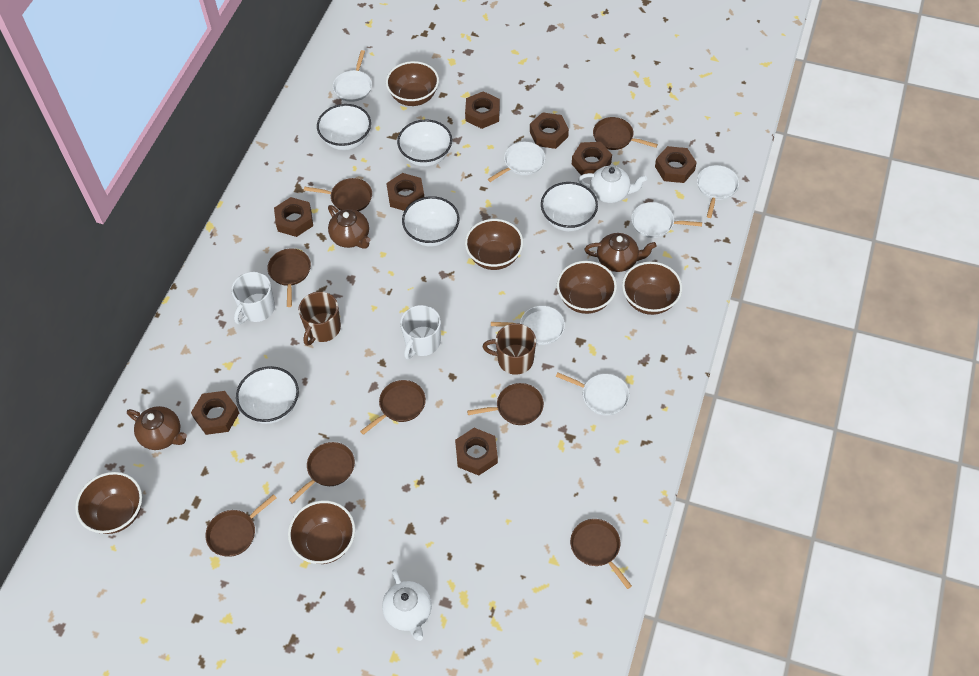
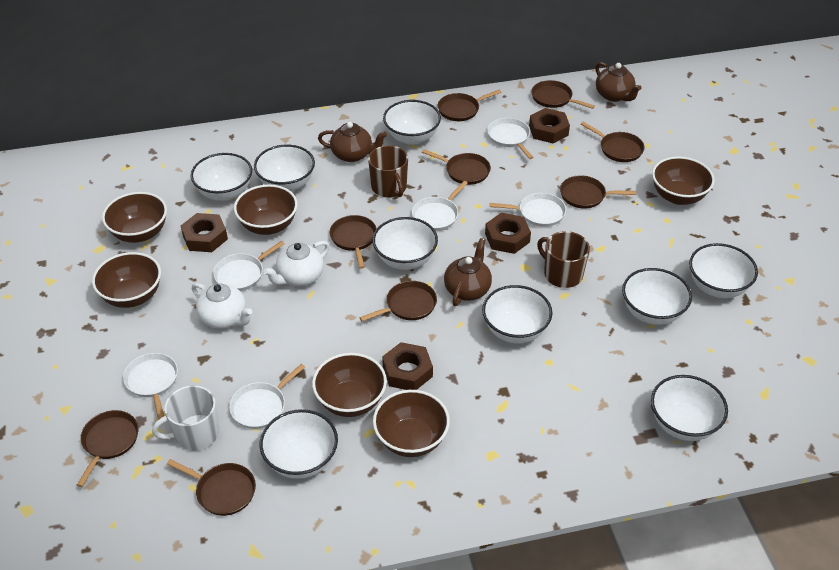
brown nut: [191,391,239,435] [274,197,313,237] [386,173,424,211] [455,428,498,476] [465,91,500,129] [530,112,569,149] [572,142,612,175] [655,146,697,183] = 8 -> [181,213,228,252] [382,342,433,390] [485,213,531,254] [529,108,570,144] = 4
brown pan: [206,494,277,557] [267,248,311,307] [289,442,355,503] [304,178,372,212] [360,380,426,435] [467,383,544,425] [570,519,632,589] [593,117,658,150] = 8 -> [77,410,139,487] [167,459,256,516] [330,215,377,269] [359,281,437,322] [422,149,491,185] [438,90,501,121] [531,80,595,109] [560,175,636,209] [581,121,645,162] = 9
white bowl: [236,366,299,424] [317,104,371,150] [397,119,452,167] [402,196,460,247] [541,182,598,232] = 5 -> [191,153,252,201] [254,145,315,191] [260,409,338,479] [372,217,438,270] [383,100,441,145] [482,285,553,343] [622,268,692,325] [651,375,728,441] [689,243,758,298] = 9
white mug: [231,272,275,324] [400,305,441,359] = 2 -> [152,385,219,450] = 1

